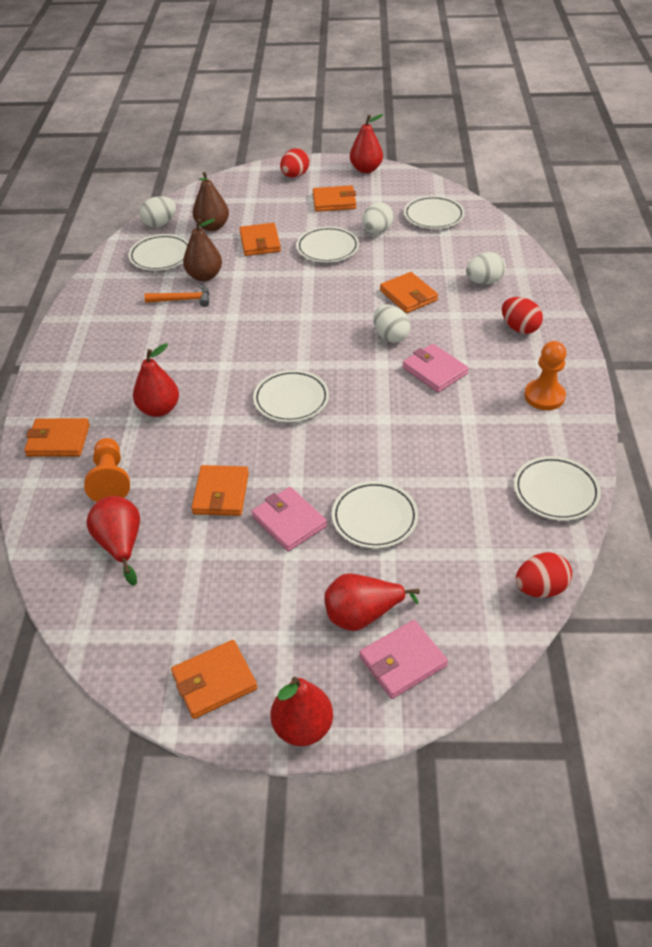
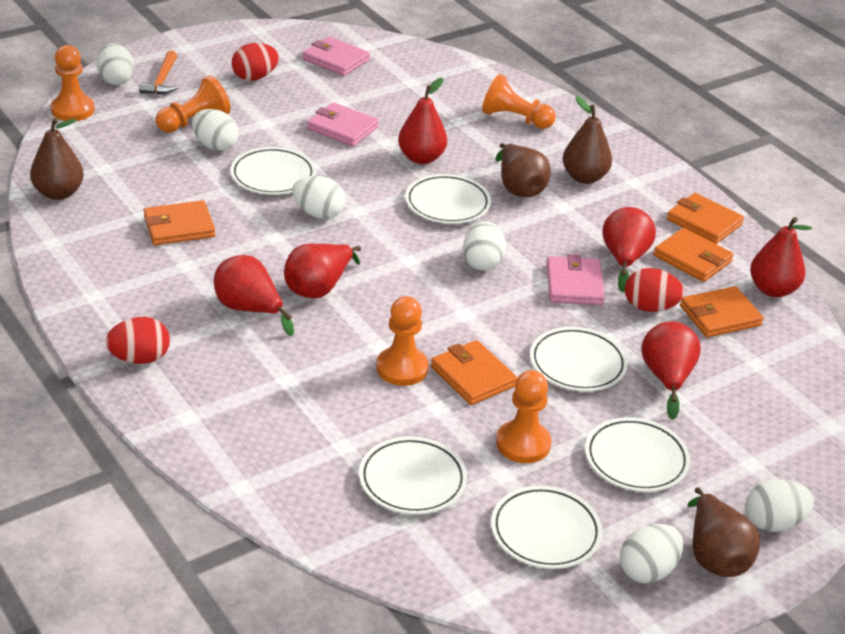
brown pear: [183,219,222,281] [193,172,229,231] = 2 -> [30,118,84,200] [496,143,551,197] [563,96,612,184] [687,487,760,577] = 4
orange pawn: [84,438,130,502] [524,341,567,410] = 2 -> [51,45,94,121] [156,76,230,133] [376,296,429,386] [482,74,556,129] [496,370,551,463] = 5
orange wallet: [24,418,90,457] [171,640,257,719] [191,465,249,516] [239,223,281,256] [313,185,356,212] [380,272,438,313] = 6 -> [143,200,215,245] [431,340,517,405] [654,228,734,282] [667,193,744,244] [680,286,764,337] = 5
red pear: [86,496,140,586] [133,343,179,417] [271,677,333,746] [324,573,420,631] [350,114,383,173] = 5 -> [214,255,294,336] [284,244,361,299] [398,78,447,164] [602,207,656,292] [641,321,701,420] [750,217,812,297] = 6
white egg: [140,196,176,227] [362,202,393,234] [373,304,410,343] [466,252,506,284] = 4 -> [96,43,134,85] [192,109,239,151] [292,176,345,219] [463,221,506,271] [620,524,683,583] [745,479,814,532] = 6

